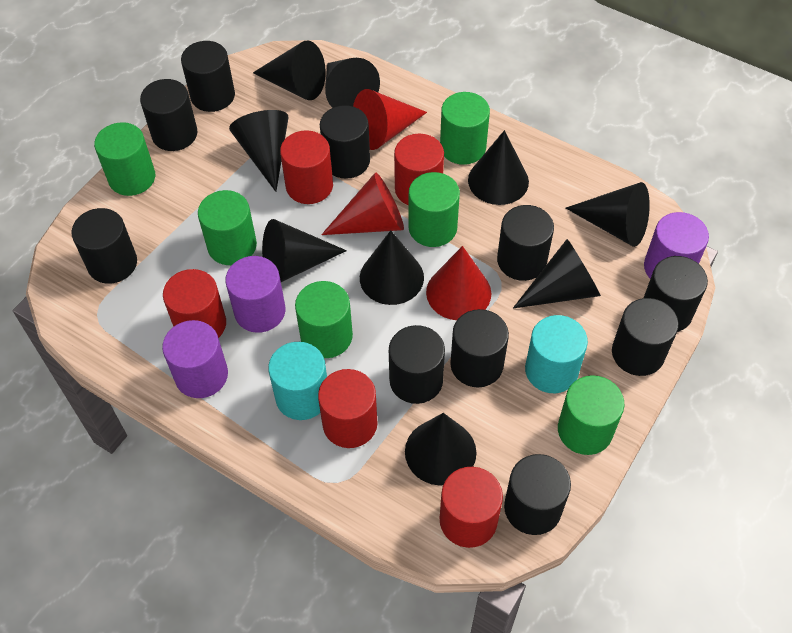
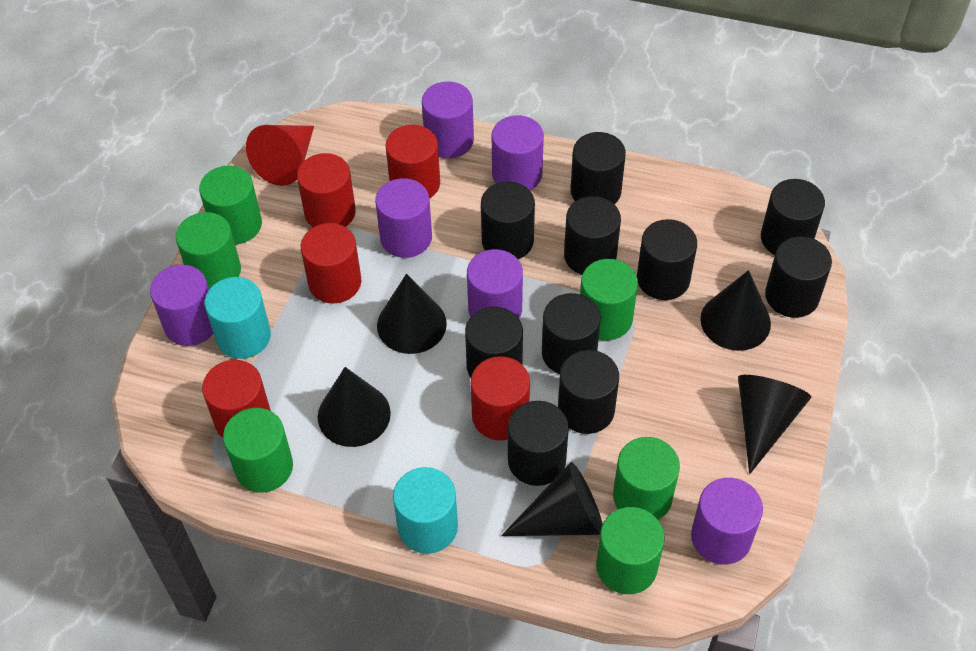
black cone: [229,110,288,192] [253,41,326,100] [262,219,347,282] [325,58,380,108] [360,230,424,305] [405,413,476,486] [468,130,529,205] [513,239,601,308] [566,182,650,247] = 9 -> [318,367,391,447] [377,274,447,354] [501,462,603,536] [701,270,771,351] [738,375,811,474] = 5
purple cylinder: [162,320,228,398] [225,256,285,333] [644,212,709,279] = 3 -> [150,264,213,346] [375,178,432,258] [422,82,474,158] [467,249,523,318] [492,115,544,190] [691,478,763,564] = 6
red cone: [321,173,404,235] [353,89,427,150] [426,246,491,320] = 3 -> [246,125,314,186] = 1

